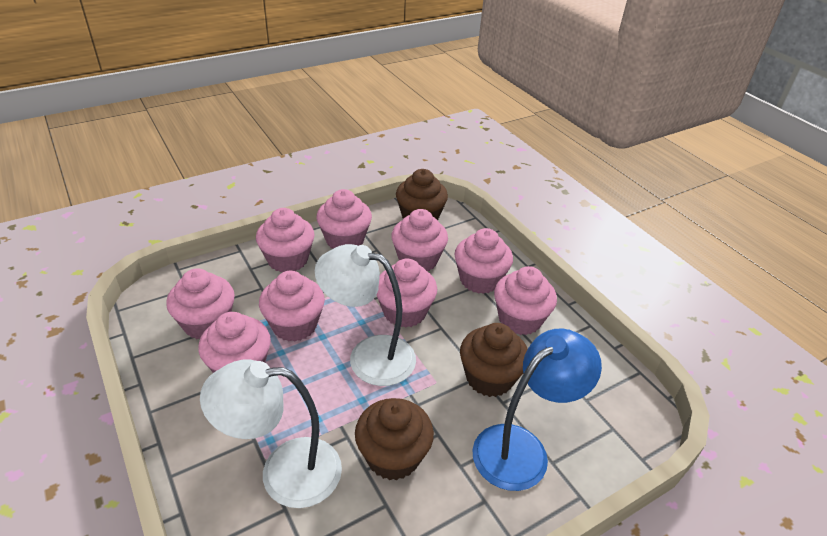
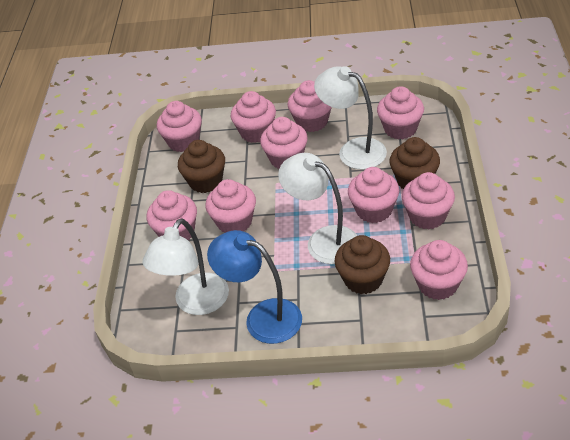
pink cupcake: [166,268,235,340] [198,312,271,373] [256,208,315,272] [259,271,325,342] [317,189,372,249] [377,258,437,328] [391,209,448,271] [454,228,513,294] [494,266,557,335] = 9 -> [147,190,197,240] [157,101,202,152] [205,179,256,233] [231,91,276,143] [260,117,308,169] [287,80,332,132] [348,167,399,223] [377,86,424,139] [402,172,455,230] [410,240,468,300] = 10
white lamp: [200,360,342,508] [315,244,416,386] = 2 -> [143,218,229,315] [278,153,358,264] [314,66,387,170] = 3

